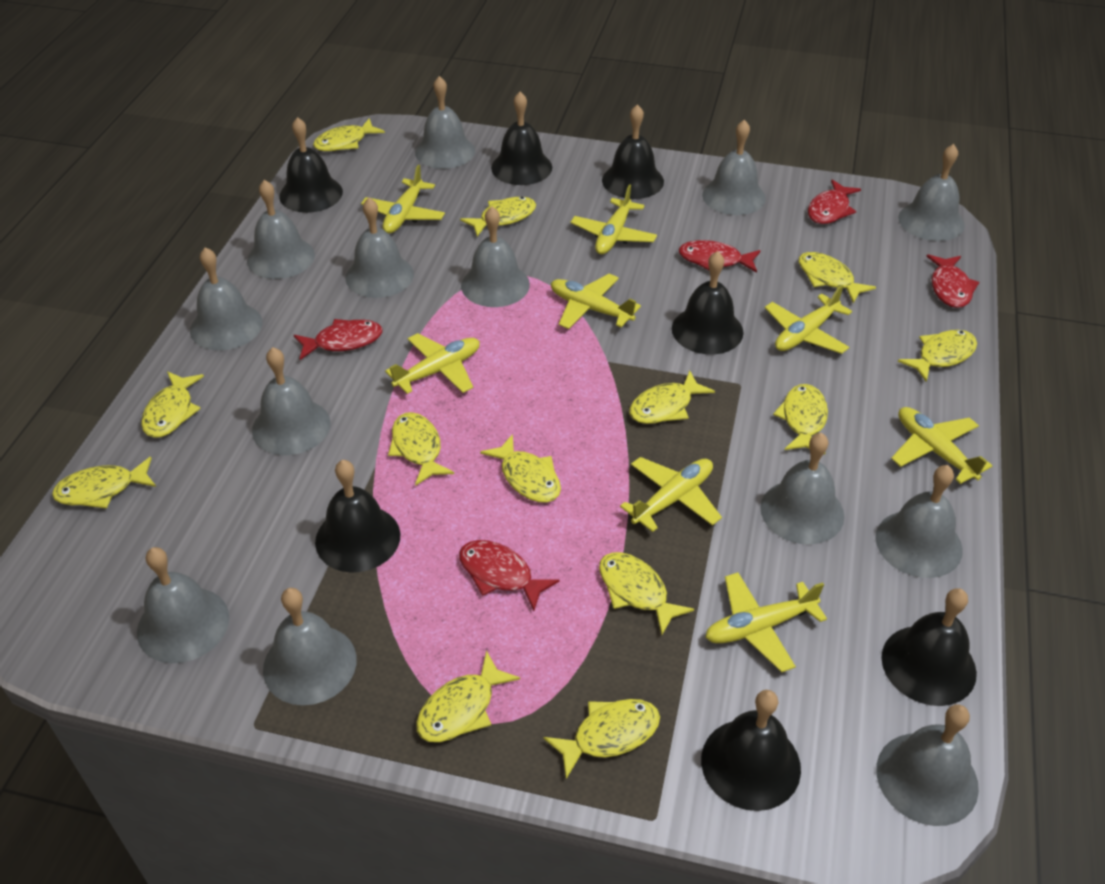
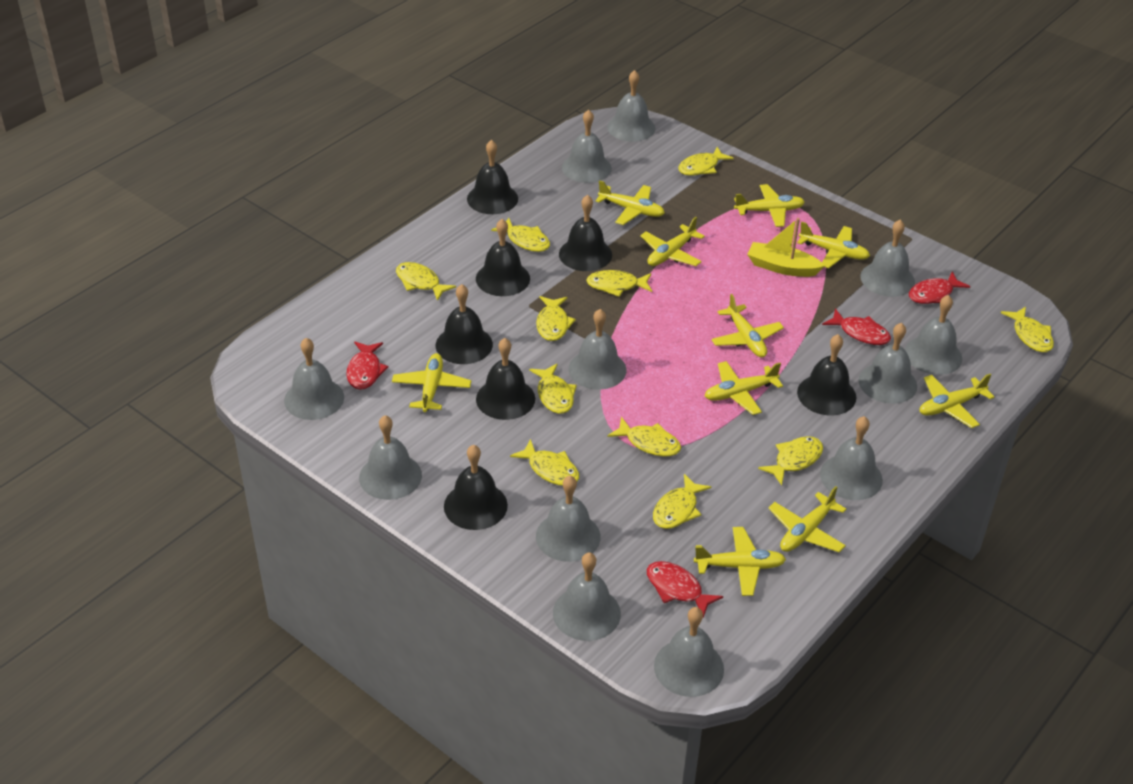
grey bell: [137,547,229,663] [190,247,263,350] [247,180,315,279] [252,347,331,455] [263,588,357,705] [345,198,414,298] [415,76,475,169] [461,207,530,307] [702,120,766,215] [760,433,844,545] [876,465,963,578] [876,704,979,826] [898,144,965,241] = 13 -> [284,338,344,420] [359,415,422,500] [536,476,601,562] [553,552,621,641] [562,110,612,183] [569,309,626,390] [607,70,656,142] [654,607,724,697] [820,416,883,500] [858,323,917,404] [860,220,915,297] [905,295,962,375] = 12
red fish: [294,319,383,360] [459,540,560,611] [679,240,760,273] [808,179,861,224] [926,254,979,308] = 5 -> [346,342,388,390] [647,561,723,617] [822,308,891,345] [909,271,970,304] = 4
yellow boat: none = 0 -> [747,218,825,277] = 1
yellow fish: [52,457,156,509] [141,371,204,438] [313,118,385,151] [388,412,454,486] [416,651,520,742] [460,197,536,237] [480,434,561,503] [543,699,660,779] [599,552,694,635] [629,370,715,424] [773,384,828,455] [799,252,876,303] [898,330,977,382] = 13 -> [396,262,456,301] [491,218,550,252] [510,439,579,486] [529,364,577,414] [536,296,576,341] [586,270,652,297] [607,417,681,456] [653,474,711,529] [678,147,734,176] [758,436,823,486] [1001,307,1054,352] = 11
yellow plane: [361,165,445,233] [385,333,480,394] [551,274,641,329] [571,184,657,254] [620,457,722,532] [705,572,827,672] [765,285,852,354] [891,407,992,484] = 8 -> [392,353,471,412] [595,180,665,225] [640,217,705,266] [694,527,786,596] [705,361,783,415] [711,294,784,358] [734,184,805,227] [768,486,846,552] [797,222,870,268] [919,374,994,428] = 10

